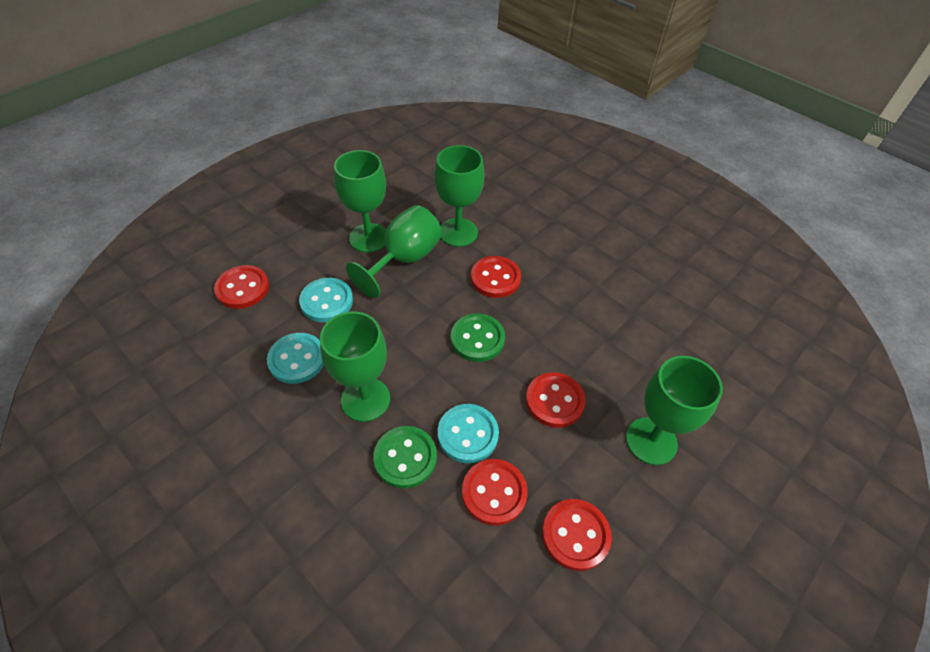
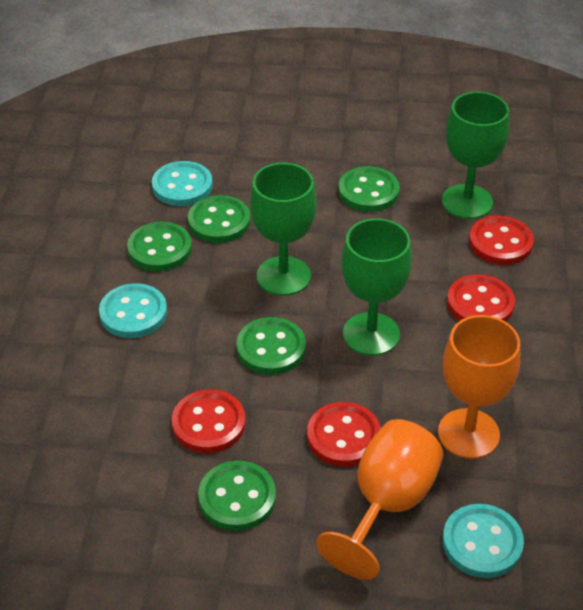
green button: [373,426,437,489] [451,313,505,362] = 2 -> [127,222,192,271] [188,195,250,243] [198,461,276,531] [236,317,306,375] [339,166,400,212] = 5
green goblet: [320,312,390,422] [334,150,386,252] [346,205,442,298] [434,145,484,247] [626,356,723,465] = 5 -> [250,163,317,296] [342,218,412,356] [442,92,509,219] = 3
orange goblet: none = 0 -> [316,419,443,580] [438,315,520,459] = 2
red button: [214,265,269,309] [462,459,528,526] [471,256,521,298] [526,372,586,428] [542,499,612,571] = 5 -> [172,389,246,453] [307,402,381,467] [447,274,515,322] [469,216,534,265] = 4

